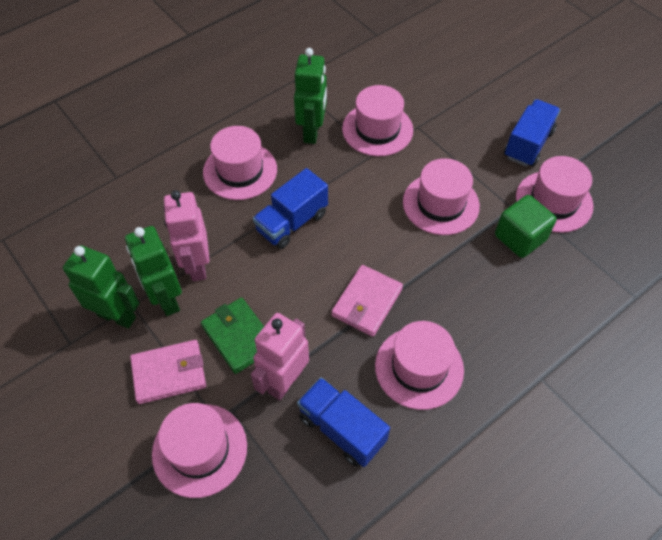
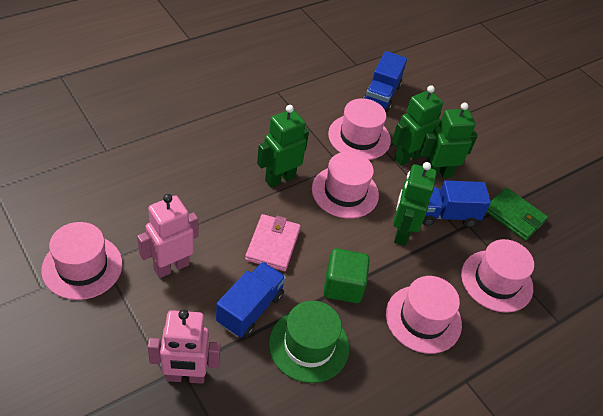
green hat: none = 0 -> [269,301,349,383] = 1
green robot: [63,245,140,329] [125,226,182,316] [294,48,327,144] = 3 -> [257,105,309,188] [392,85,443,166] [393,162,437,246] [420,103,478,178] = 4
pink hat: [152,403,247,498] [203,126,277,200] [342,85,413,156] [375,321,464,410] [403,158,480,235] [516,156,594,233] = 6 -> [41,222,122,300] [312,152,379,218] [328,98,391,160] [386,276,462,354] [461,239,534,313] = 5
pink wallet: [130,340,206,404] [331,265,403,337] = 2 -> [245,214,301,271] = 1

